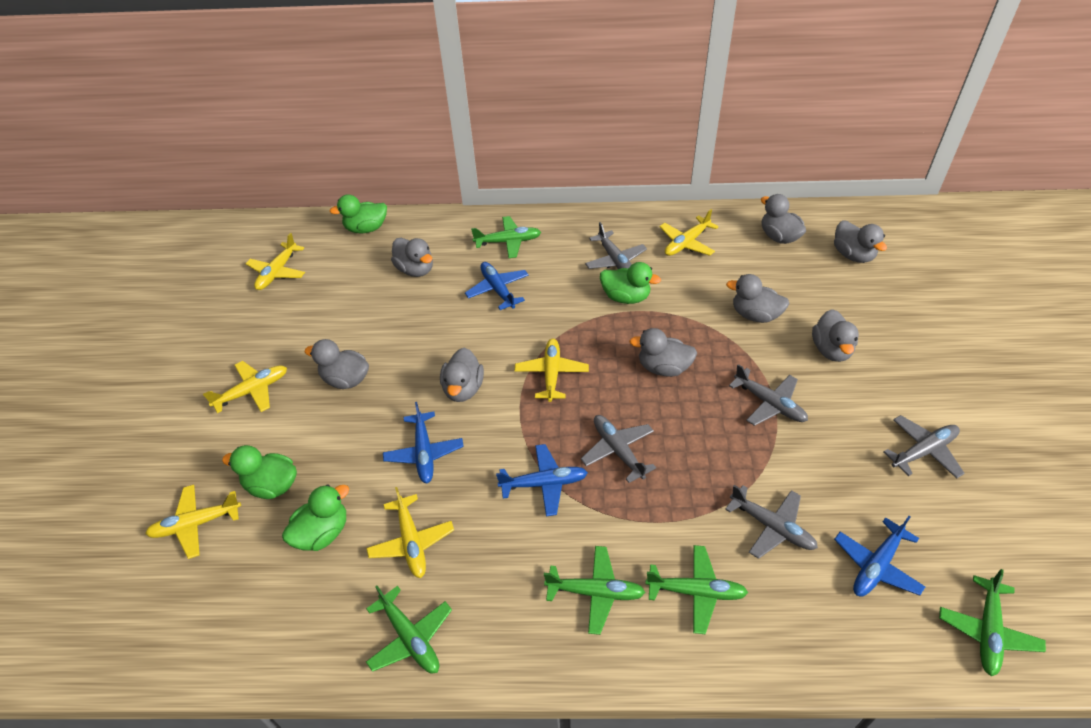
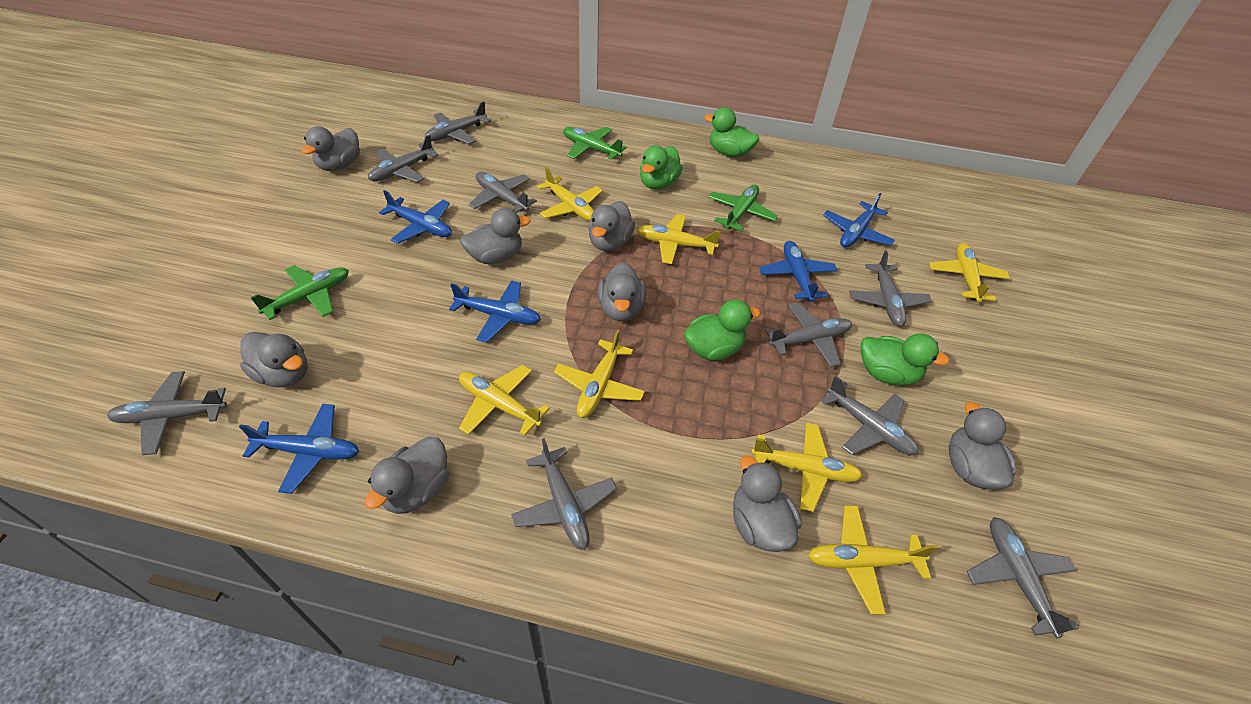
blue plane: [383,402,464,483] [465,262,529,310] [496,444,588,516] [834,516,925,596] = 4 -> [239,404,359,494] [379,190,452,244] [449,280,541,343] [759,241,838,302] [823,193,895,248] = 5
green plane: [366,586,452,673] [471,216,541,258] [544,546,645,635] [645,545,748,635] [939,569,1046,676] = 5 -> [250,265,349,320] [563,127,627,160] [708,185,778,231] = 3
grey plane: [581,415,656,483] [585,222,647,269] [725,485,818,559] [729,364,808,426] [884,415,965,479] = 5 -> [107,371,227,455] [368,135,439,182] [425,101,491,144] [469,172,537,213] [511,438,617,550] [765,303,852,367] [821,376,919,455] [849,250,932,326] [966,517,1079,638] = 9
yellow plane: [145,485,241,559] [203,361,287,413] [246,233,305,290] [366,487,454,578] [514,339,589,402] [659,209,719,256] = 6 -> [459,365,550,436] [537,167,603,221] [554,329,645,418] [637,214,721,264] [751,423,863,512] [808,506,939,615] [929,243,1010,303] = 7

